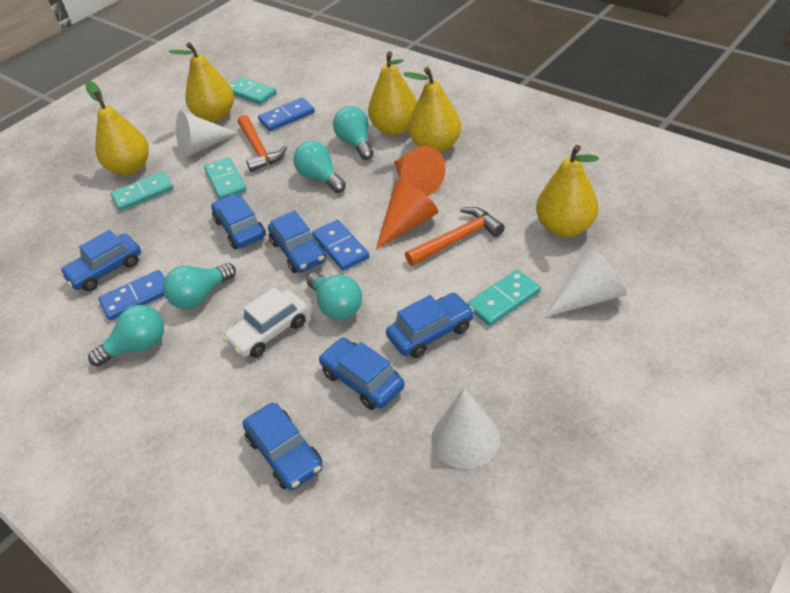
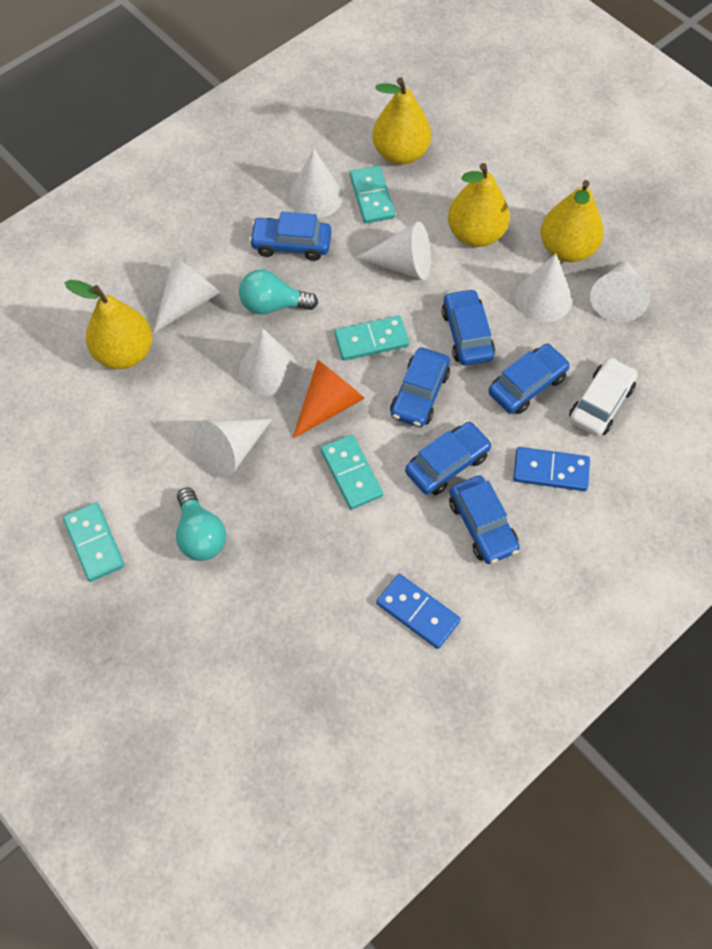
blue domino: [98,270,165,321] [258,98,315,131] [312,220,369,271] = 3 -> [376,574,461,649] [513,447,590,491] = 2
orange cone: [376,179,438,249] [394,146,445,196] = 2 -> [292,360,365,439] = 1
orange hammer: [238,115,287,172] [405,207,505,266] = 2 -> none = 0
turquoise light bulb: [88,305,164,367] [163,263,236,309] [293,141,346,193] [306,272,362,320] [333,106,374,160] = 5 -> [176,487,226,561] [239,269,318,314] = 2
white cone: [176,111,238,158] [431,388,500,469] [545,247,627,317] = 3 -> [153,256,221,333] [194,419,272,478] [239,328,298,396] [289,148,343,218] [355,222,431,280] [515,254,572,322] [590,260,650,323] = 7
yellow pear: [85,81,149,175] [169,42,234,122] [368,51,417,135] [403,67,461,153] [536,145,599,237] = 5 -> [65,280,153,369] [372,77,431,165] [448,163,510,247] [541,180,604,262] = 4

